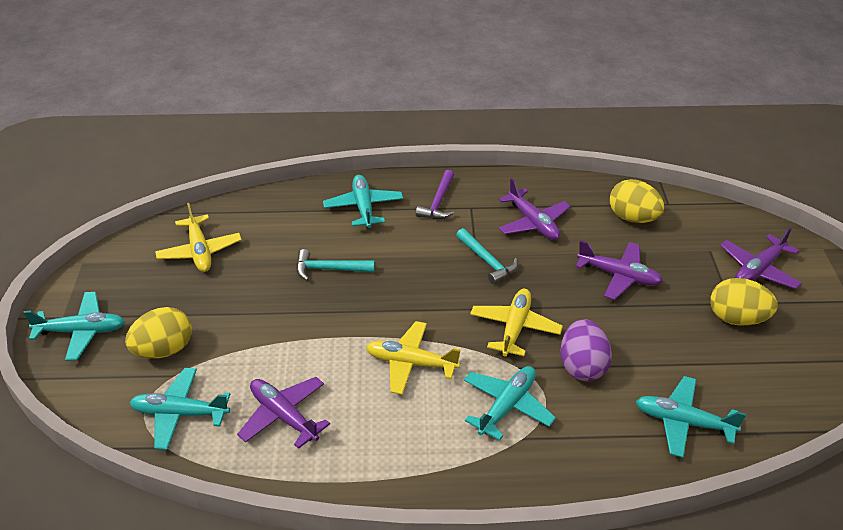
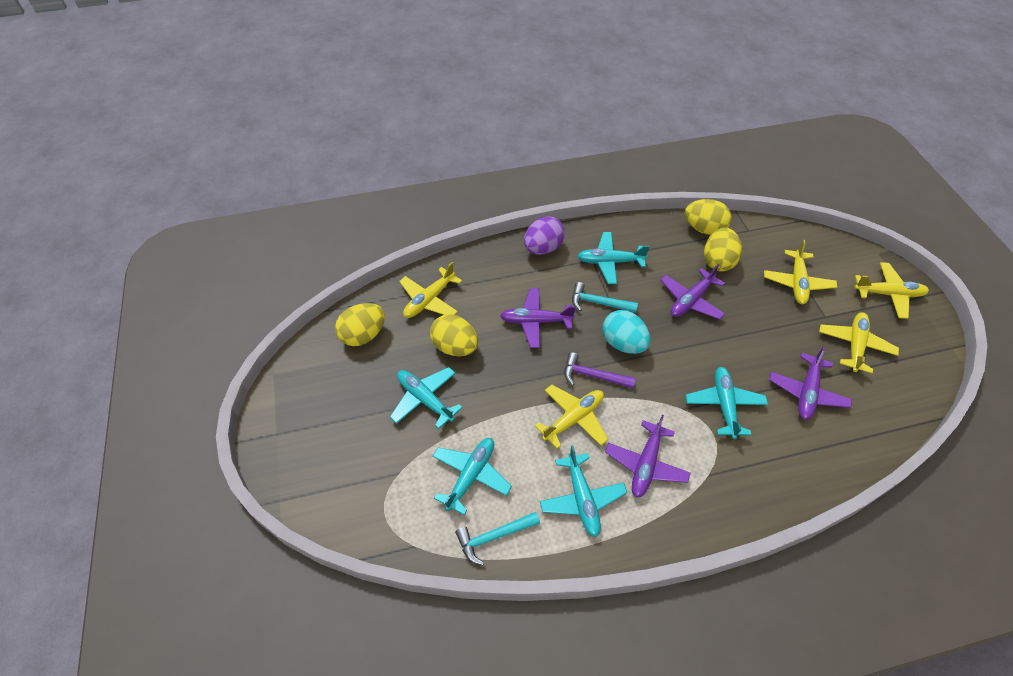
turquoise egg: none = 0 -> [602,310,651,354] = 1
yellow egg: [125,307,192,358] [610,179,664,223] [710,278,778,326] = 3 -> [335,303,385,346] [430,314,478,356] [685,199,732,235] [704,227,742,272] = 4
yellow plane: [155,203,242,272] [366,321,460,395] [470,289,563,357] = 3 -> [399,262,462,318] [535,385,608,449] [764,240,837,304] [819,312,899,374] [854,262,929,319] = 5

